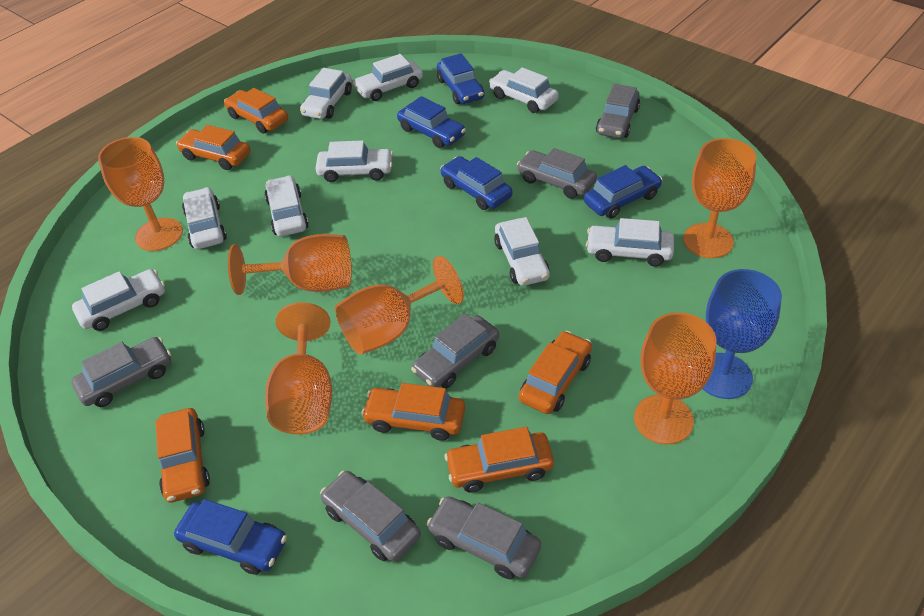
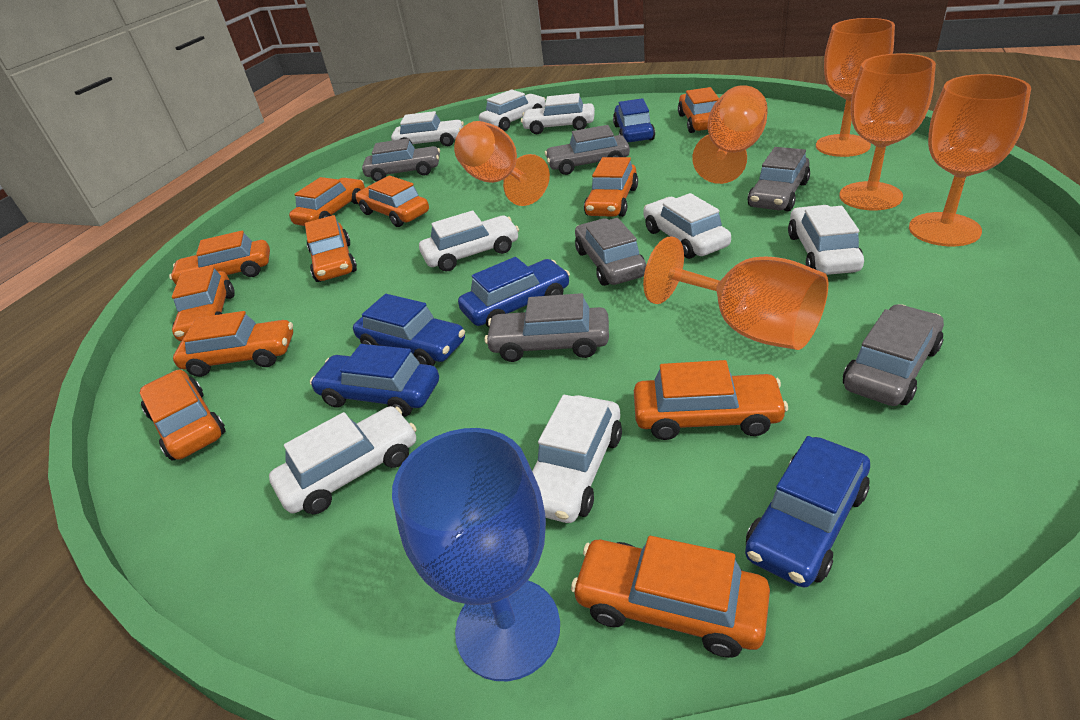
orange car: [155,408,210,503] [176,125,250,170] [224,88,288,134] [361,383,465,441] [445,427,554,493] [519,331,592,414] = 6 -> [140,370,226,460] [169,230,270,284] [172,266,235,341] [173,311,293,377] [289,177,365,226] [305,215,357,282] [355,176,429,227] [571,536,770,658] [584,157,638,217] [634,360,788,440] [678,87,719,133] = 11
white car: [72,269,165,331] [182,187,227,249] [265,175,309,236] [300,68,352,119] [315,140,393,182] [352,54,423,101] [489,67,559,113] [494,217,550,286] [586,218,674,267] = 9 -> [269,406,417,514] [391,111,464,146] [419,210,519,272] [479,90,546,131] [521,93,595,134] [532,395,622,523] [643,193,731,259] [788,205,864,275] = 8

